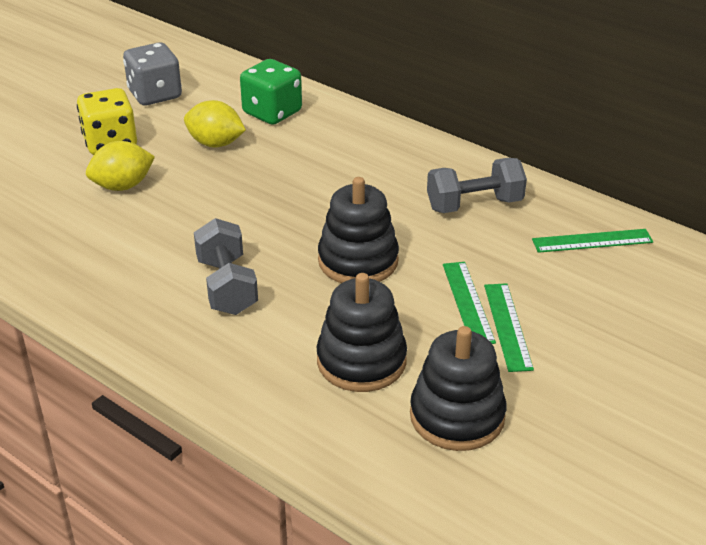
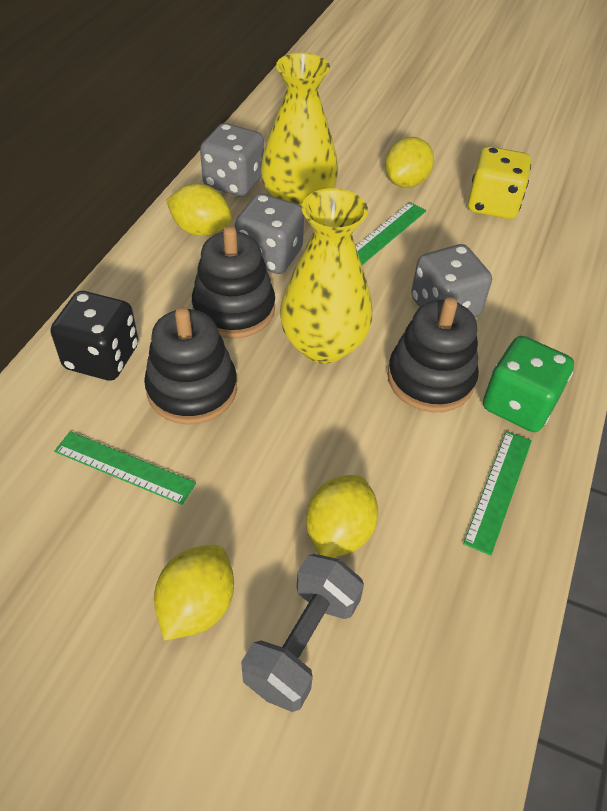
black dice: none = 0 -> [51,291,138,381] = 1
grey dice: [123,42,182,105] = 1 -> [200,123,264,197] [235,193,304,274] [411,244,492,317] = 3
grey dumbbell: [194,218,258,315] [427,158,527,213] = 2 -> [241,554,364,712] = 1
yellow lemon: [86,141,155,191] [184,100,246,147] = 2 -> [154,545,234,641] [166,183,232,236] [306,475,378,557] [385,137,434,188] = 4
yellow vase: none = 0 -> [261,53,338,206] [280,188,373,364] = 2

